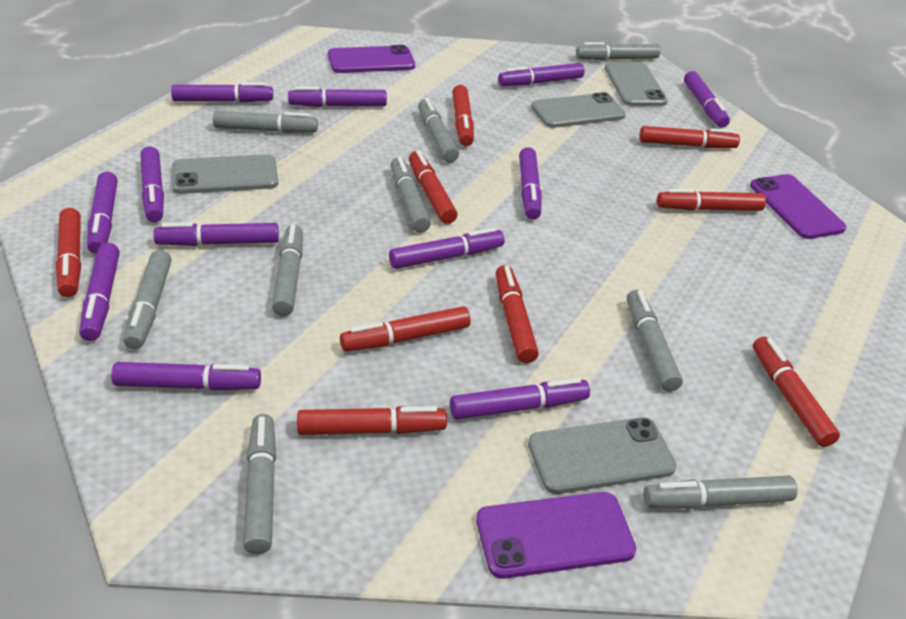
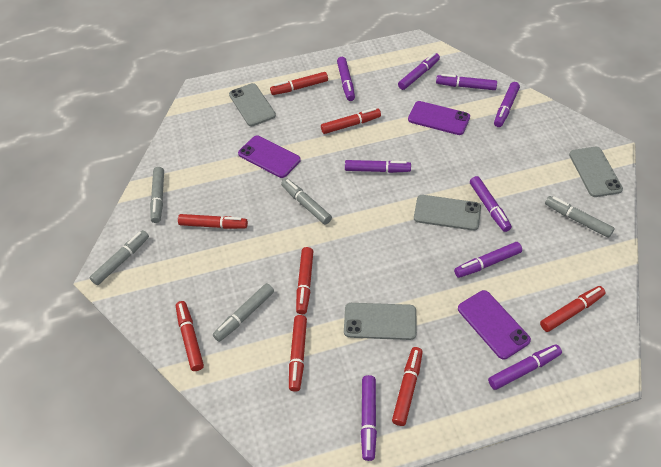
grey marker: [124,250,172,349] [213,111,318,133] [243,414,276,554] [272,224,303,316] [391,157,431,232] [418,98,459,162] [576,42,661,60] [627,290,683,392] [643,475,798,509] = 9 -> [89,230,149,285] [150,167,164,223] [213,283,274,342] [281,179,332,225] [545,196,615,238] = 5
purple marker: [79,243,120,341] [87,172,117,254] [111,362,261,391] [140,146,164,222] [153,222,279,246] [171,82,273,103] [288,87,387,107] [389,228,505,269] [450,378,590,420] [498,63,585,86] [519,147,542,220] [684,71,730,128] = 12 -> [337,57,355,101] [345,160,411,173] [361,375,377,461] [398,53,440,90] [436,74,497,90] [454,242,522,278] [470,176,512,232] [488,344,562,390] [494,82,520,127] = 9
red marker: [56,208,81,297] [297,406,447,435] [340,306,471,352] [409,150,457,224] [452,85,474,146] [496,265,539,363] [640,126,740,148] [657,189,766,211] [753,337,840,447] = 9 -> [176,301,204,371] [178,214,248,229] [270,72,328,95] [289,315,307,391] [296,247,313,314] [321,108,381,134] [392,347,423,426] [540,286,606,332] = 8

